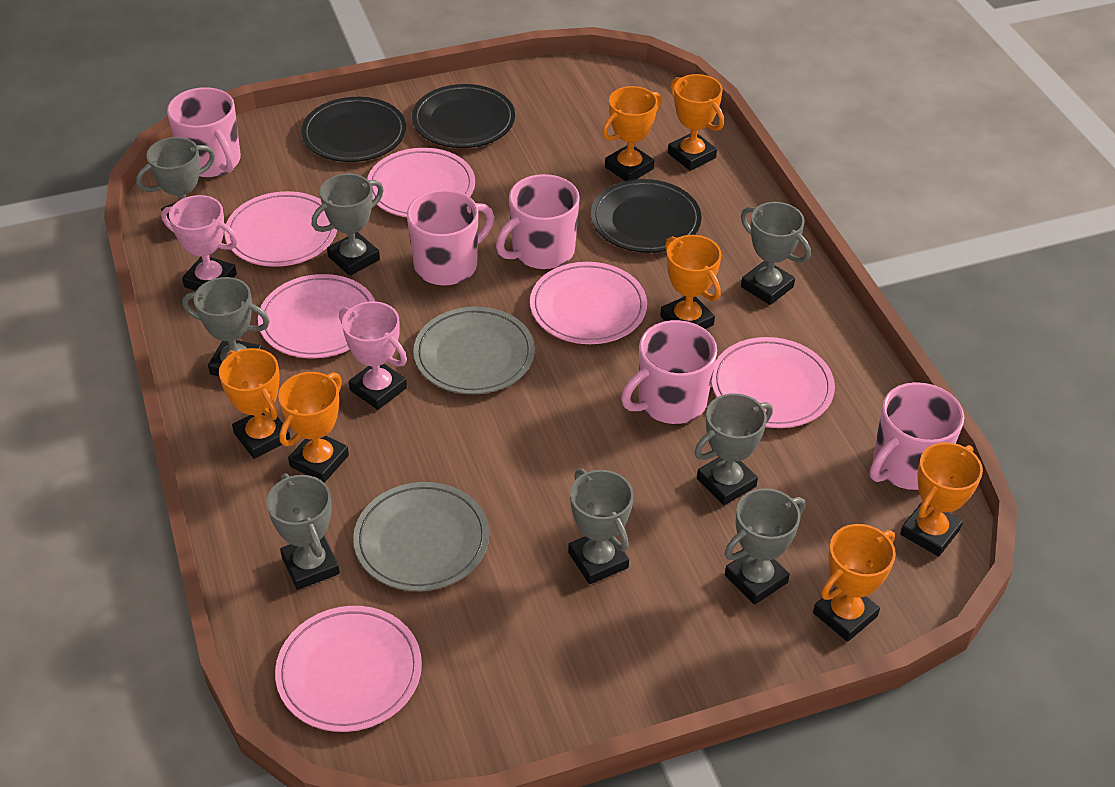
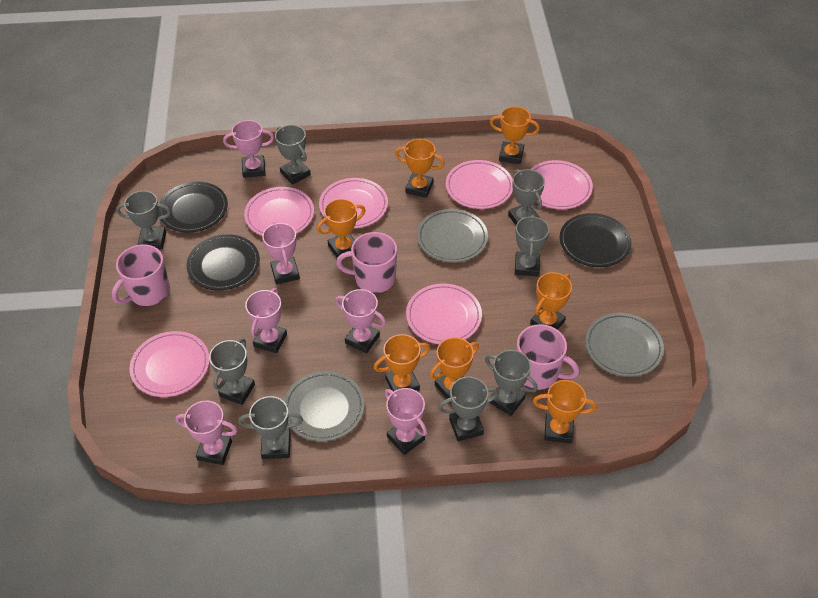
grey plate: [353,482,489,591] [413,307,535,394] = 2 -> [284,371,365,441] [417,209,488,263] [585,313,664,377] = 3
pink mug: [167,87,241,177] [407,190,494,286] [496,174,580,269] [621,320,717,424] [870,382,964,490] = 5 -> [112,244,170,306] [336,232,397,293] [517,324,580,390] = 3
pink trophy: [161,195,238,291] [339,301,407,410] = 2 -> [175,400,238,465] [223,120,274,178] [245,288,287,353] [262,222,300,284] [335,289,386,353] [385,388,427,455] = 6

